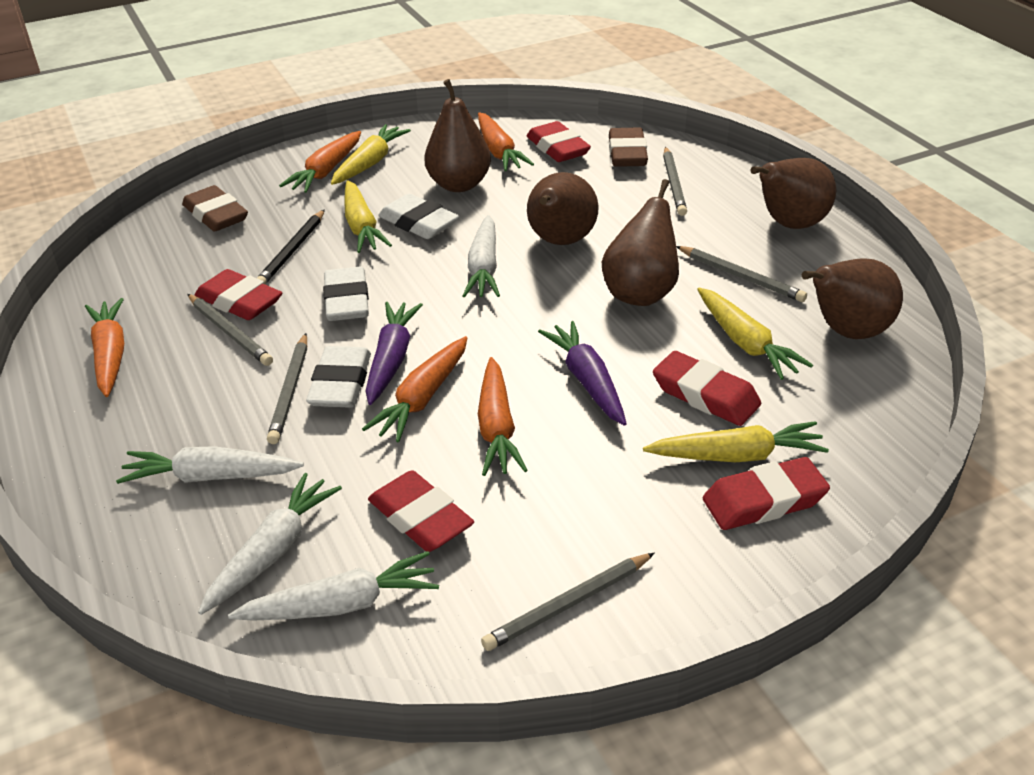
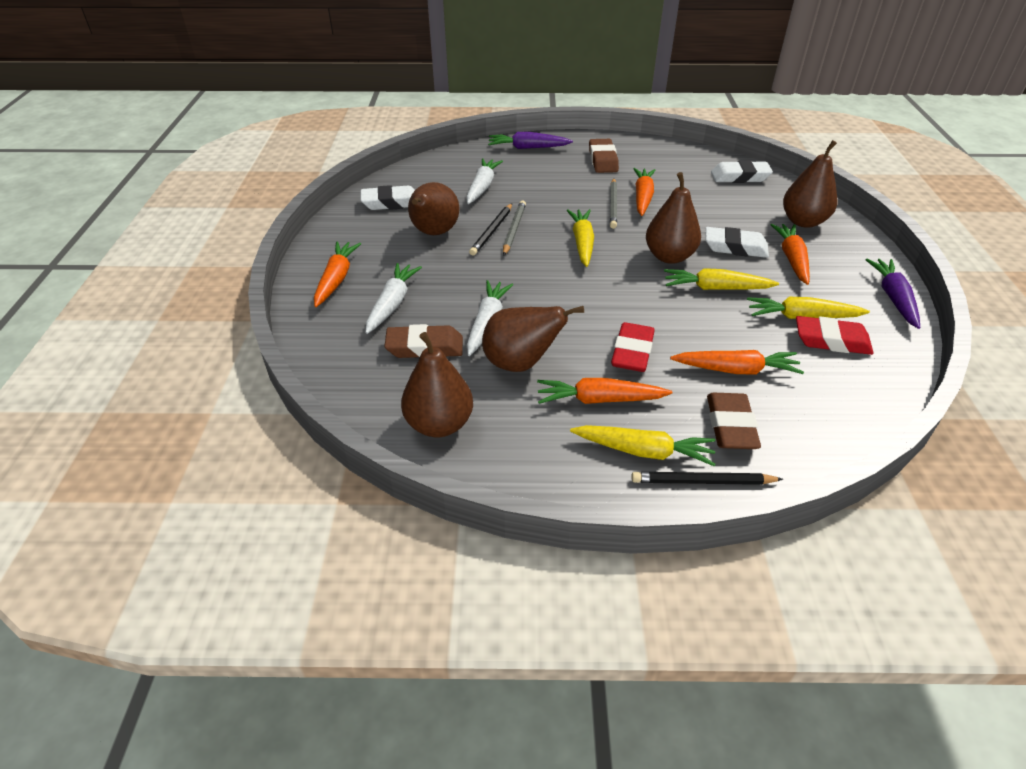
black pencil: [257,209,325,284] = 1 -> [469,204,512,256] [631,472,783,485] = 2
brown eraser: [182,185,248,232] [609,127,648,167] = 2 -> [384,324,463,358] [589,139,619,173] [707,393,761,449] = 3
grey pencil: [187,294,273,366] [267,333,307,444] [481,553,655,651] [663,147,687,216] [676,246,807,302] = 5 -> [503,200,526,256] [610,178,617,229] = 2
red eraser: [194,269,282,320] [368,470,474,552] [527,121,591,162] [653,351,761,426] [703,457,830,530] = 5 -> [611,322,655,372] [796,316,873,355] = 2
white carrot: [116,446,304,484] [198,473,342,615] [228,551,439,621] [463,215,500,297] = 4 -> [366,263,422,334] [466,158,503,204] [467,280,513,356] = 3

